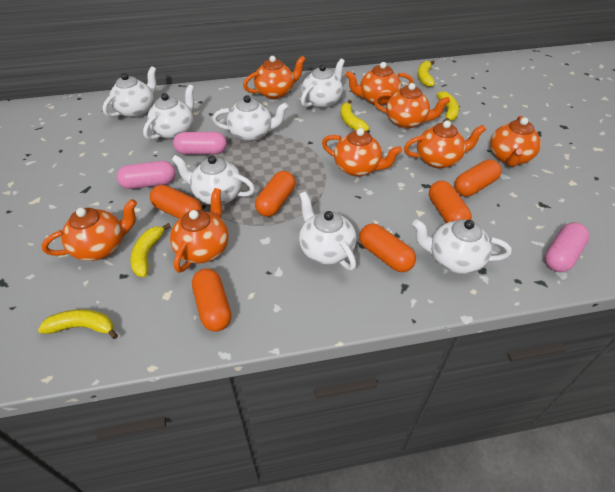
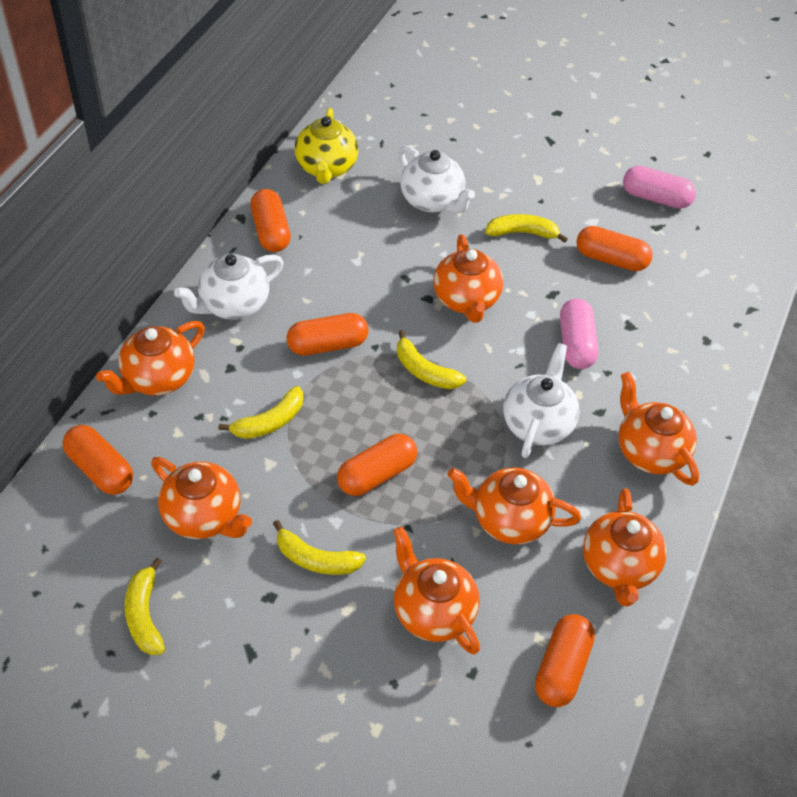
orange teapot: [42,199,137,261] [170,188,229,273] [243,56,306,99] [322,128,402,177] [346,62,413,106] [374,83,450,129] [404,120,486,168] [490,116,541,167] = 8 -> [96,321,205,395] [151,457,252,539] [393,526,480,655] [433,235,503,323] [447,468,581,544] [583,488,667,607] [619,372,699,486] = 7
pink capsule: [116,161,176,189] [173,132,227,155] [545,223,589,272] = 3 -> [560,298,598,369] [623,166,696,209] = 2
white teapot: [103,66,156,118] [143,84,194,140] [172,155,255,205] [213,95,288,142] [299,191,356,271] [301,59,345,109] [412,219,512,274] = 7 -> [174,254,284,320] [398,146,475,214] [503,343,580,458] = 3
yellow teapot: none = 0 -> [295,108,358,184] = 1

